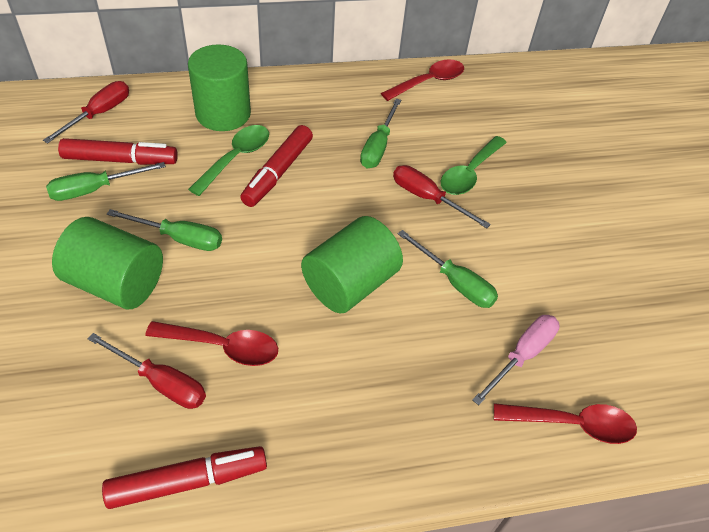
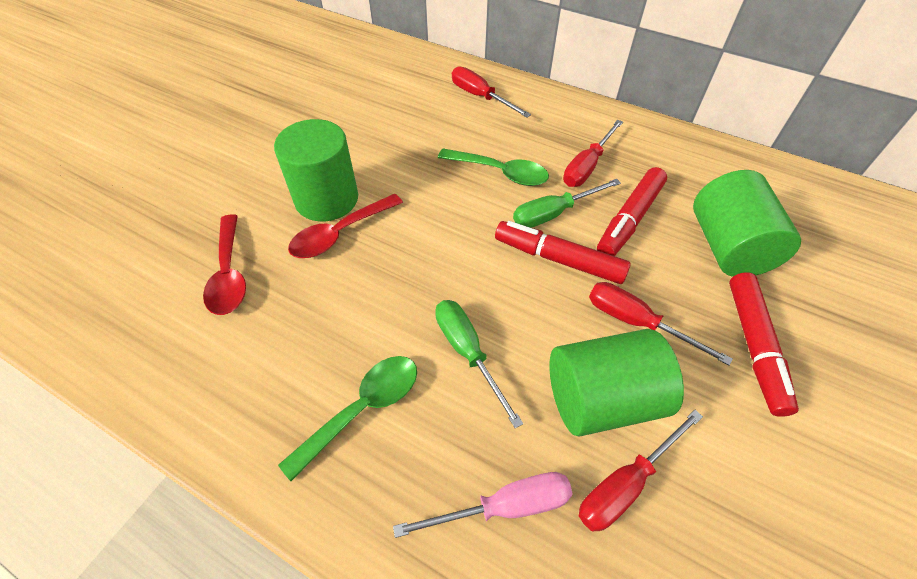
green screwdriver: [46,162,166,201] [107,209,222,251] [360,99,401,168] [398,230,498,308] = 4 -> [435,300,523,428] [513,179,621,228] = 2
red screwdriver: [43,81,129,143] [87,333,206,409] [393,165,491,228] = 3 -> [452,66,531,118] [563,120,623,187] [579,410,703,532] [589,282,733,366] = 4
red spoon: [145,321,278,366] [381,59,464,101] [494,403,637,444] = 3 -> [203,214,246,315] [288,194,403,258] = 2

